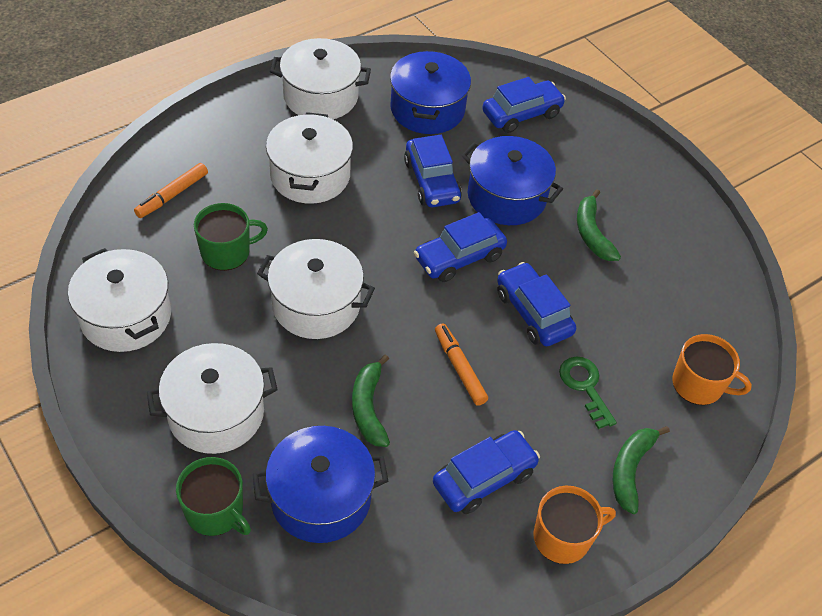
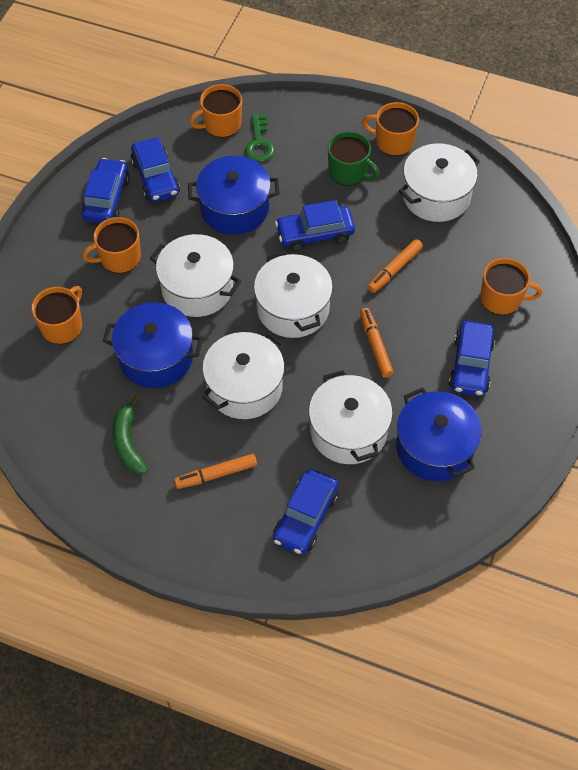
green banana: [352,354,390,447] [577,189,621,261] [613,426,670,514] = 3 -> [112,396,148,474] = 1
green mug: [176,457,251,536] [194,203,268,271] = 2 -> [328,131,379,186] = 1
orange marker: [134,163,208,218] [435,323,488,406] = 2 -> [174,454,257,489] [360,308,394,378] [368,239,423,293] = 3
orange mug: [534,486,616,564] [672,334,752,405] = 2 -> [31,286,82,344] [82,217,141,273] [189,84,242,138] [362,102,419,156] [480,258,542,315] = 5

